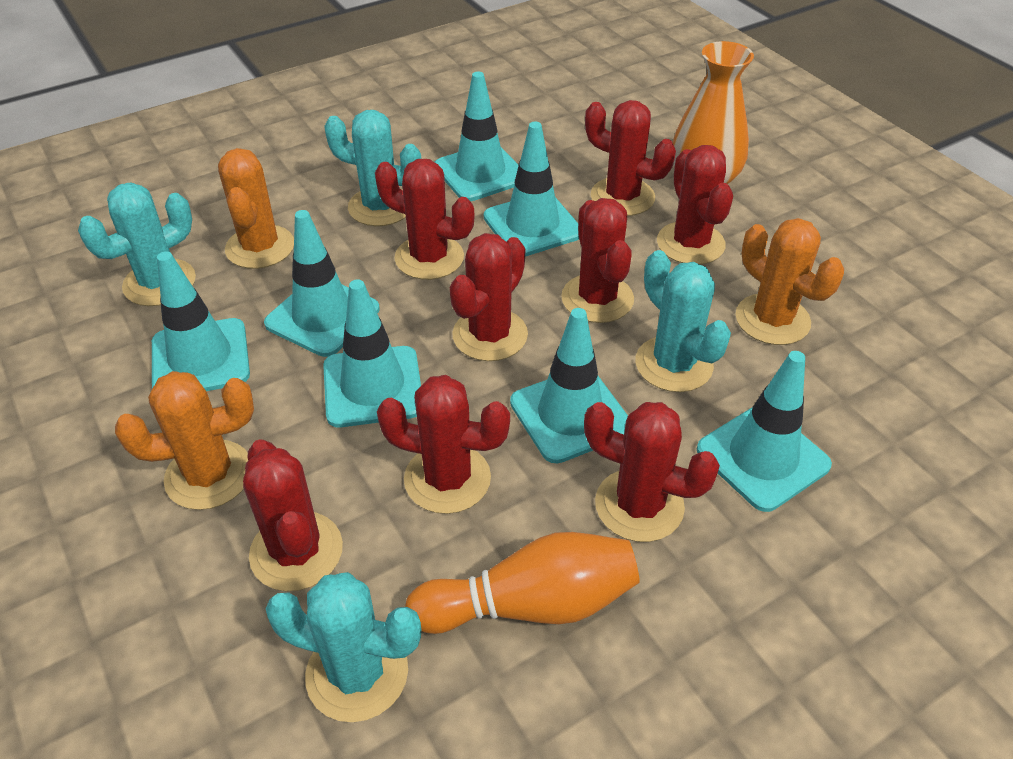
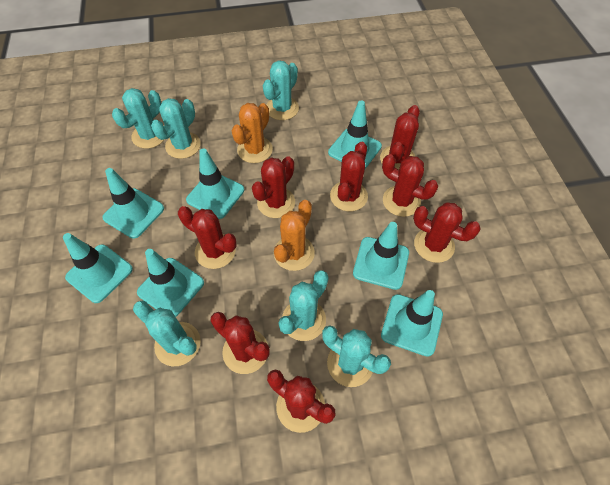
orange bowling pin: [406,532,640,634] = 1 -> none = 0
orange cactus: [115,371,254,510] [218,148,294,269] [736,218,844,345] = 3 -> [232,103,273,163] [274,200,315,271] = 2
orange vase: [672,41,754,184] = 1 -> none = 0
turquoise cactus: [78,183,196,306] [265,572,421,722] [324,110,421,226] [636,250,731,392] = 4 -> [112,88,165,149] [133,301,201,366] [151,98,201,159] [263,60,299,120] [278,270,329,341] [322,325,391,387] = 6

